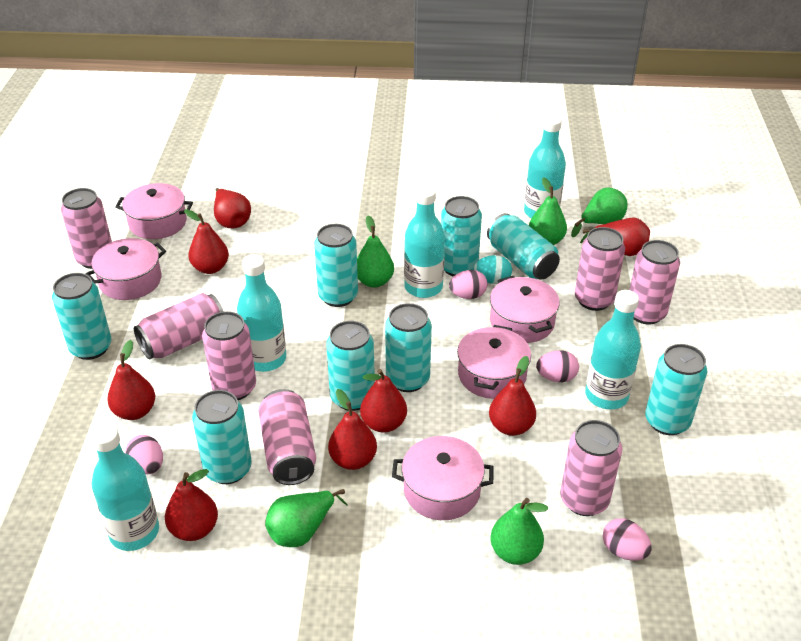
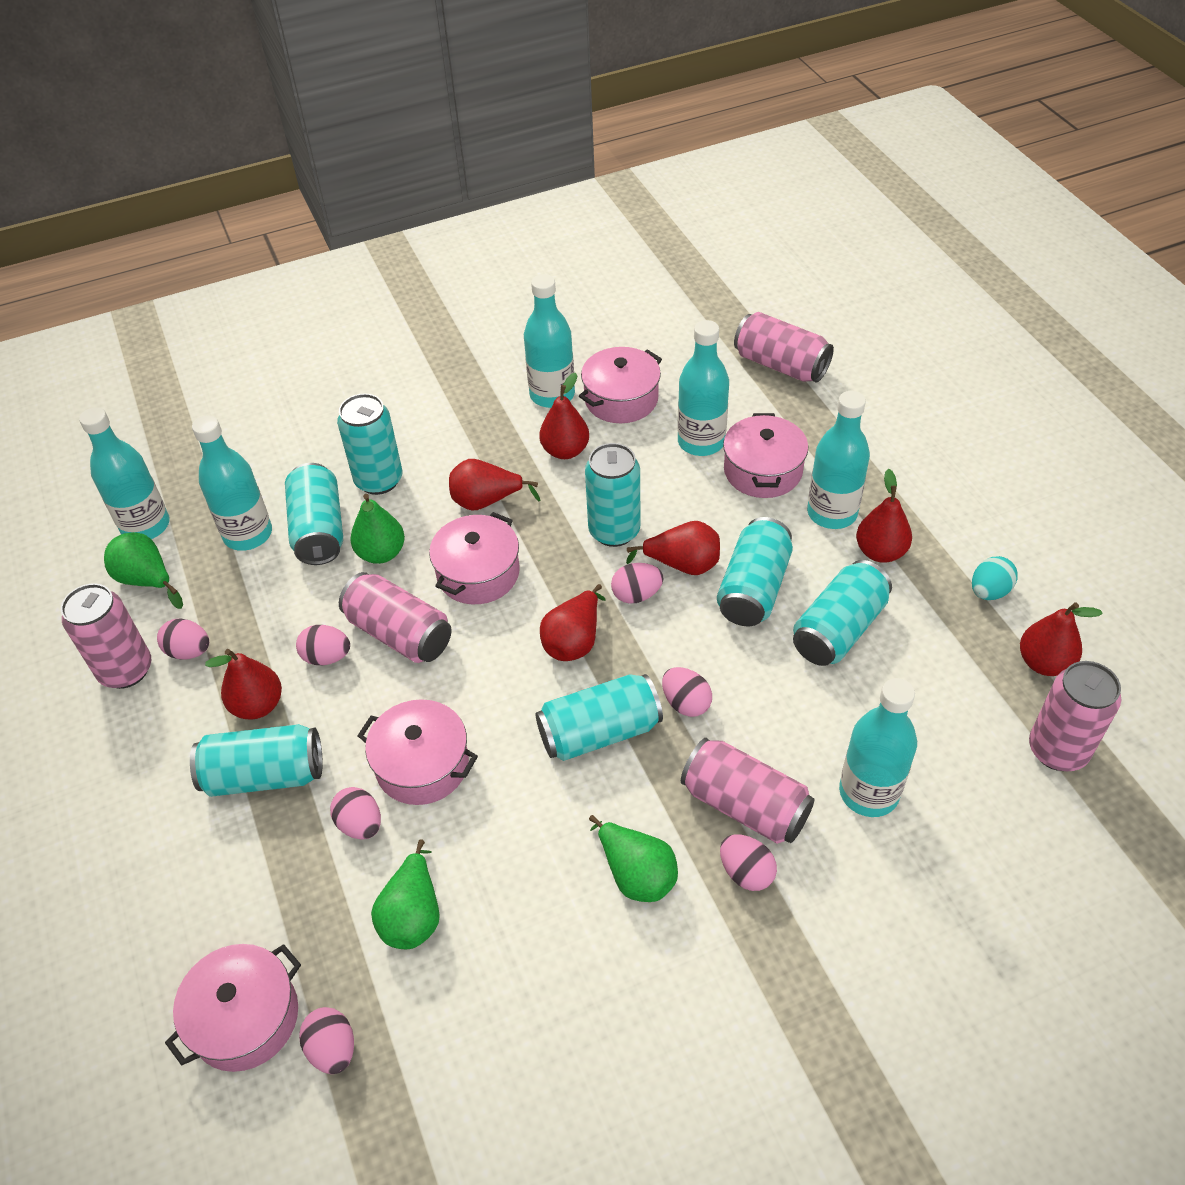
green pear: [265,489,348,547] [357,215,394,288] [490,498,548,565] [529,177,567,245] [571,188,628,237] = 5 -> [104,532,183,609] [350,494,405,564] [371,839,440,949] [589,815,678,902] = 4
pink can: [61,188,112,269] [134,293,224,360] [202,311,256,400] [258,389,316,485] [560,420,622,516] [575,227,625,311] [629,240,680,324] = 7 -> [61,583,151,689] [339,572,451,663] [681,738,814,844] [734,312,834,383] [1029,661,1121,771] = 5
pink egg: [125,435,163,474] [449,270,487,299] [536,350,579,382] [603,518,652,561] = 4 -> [157,618,209,659] [296,625,350,665] [299,1007,354,1074] [330,787,381,840] [611,563,664,604] [662,667,712,717] [720,835,777,891] = 7
red pear: [107,340,155,420] [165,469,218,541] [184,209,229,274] [214,188,251,228] [328,389,377,470] [360,369,407,433] [489,356,536,436] [580,218,650,256] = 8 -> [205,649,282,720] [449,459,541,511] [539,373,589,459] [540,584,605,661] [626,521,720,575] [856,469,912,563] [1020,602,1103,676] = 7
turquoise bottle: [91,424,159,551] [237,254,286,372] [404,186,445,298] [524,115,566,218] [585,290,641,409] = 5 -> [79,407,170,539] [192,415,272,551] [524,274,575,408] [677,320,729,456] [807,391,870,529] [839,678,917,817] = 6
turquoise can: [52,273,111,360] [192,390,252,484] [314,224,358,307] [326,321,375,411] [385,303,432,392] [441,196,482,277] [487,213,560,280] [645,344,707,435] = 8 -> [190,724,323,797] [285,463,343,565] [337,393,402,495] [536,674,663,761] [585,443,641,547] [717,517,793,626] [793,560,892,666] = 7

